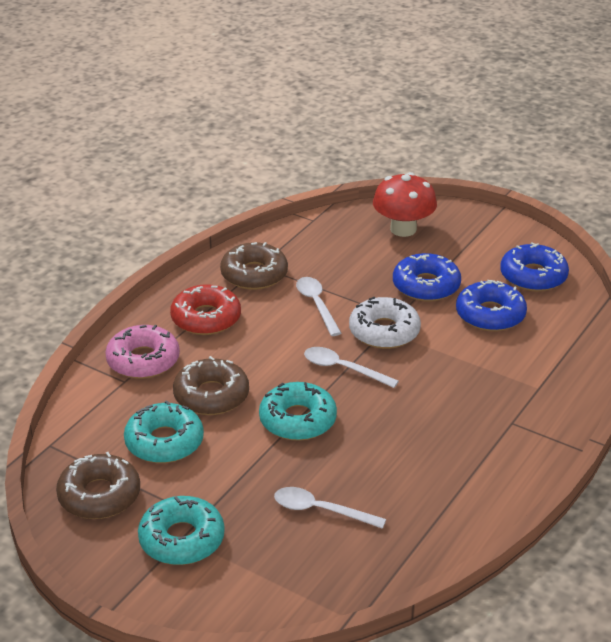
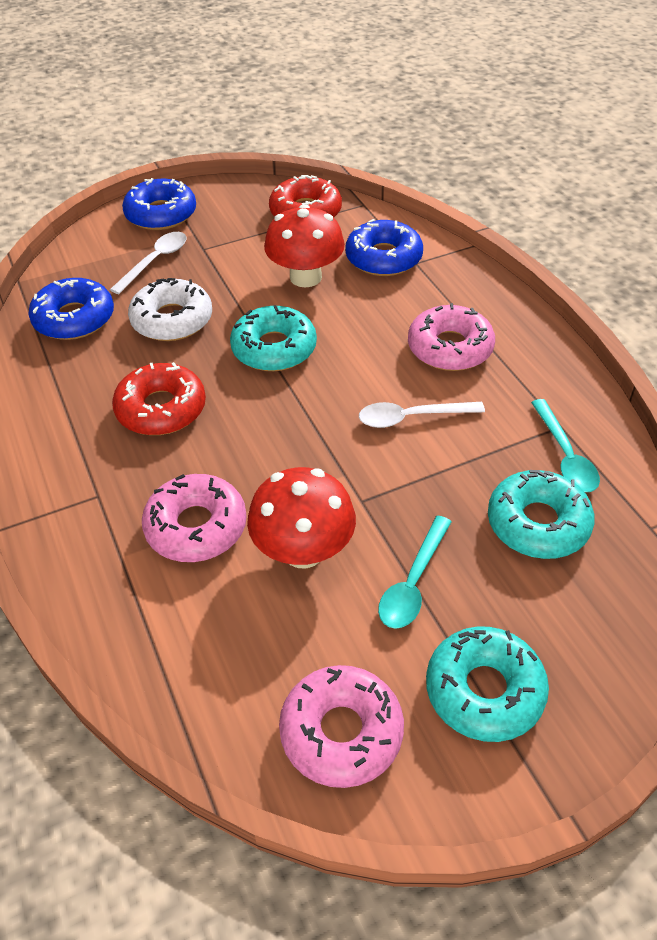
brown donut: [56,452,140,519] [173,356,249,415] [220,242,288,290] = 3 -> none = 0
pink donut: [105,325,180,379] = 1 -> [142,474,247,562] [279,665,404,788] [408,303,495,371] = 3
red donut: [170,284,241,335] = 1 -> [112,362,206,435] [269,175,342,218] = 2
red mushroom: [373,172,437,237] = 1 -> [247,467,356,569] [264,204,345,287] = 2
turquoise spoon: none = 0 -> [378,516,452,629] [531,399,600,492] = 2
white spoon: [274,487,386,529] [296,277,341,336] [304,347,399,388] = 3 -> [110,232,187,294] [359,402,485,428] = 2

